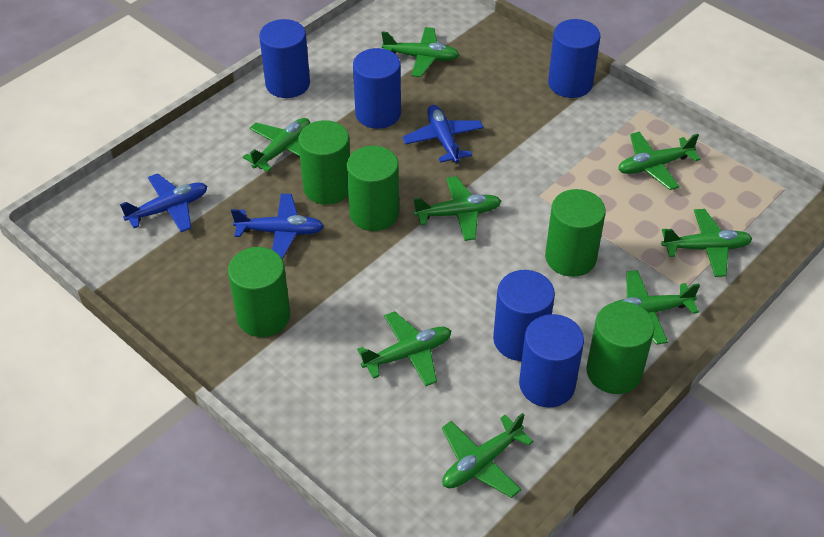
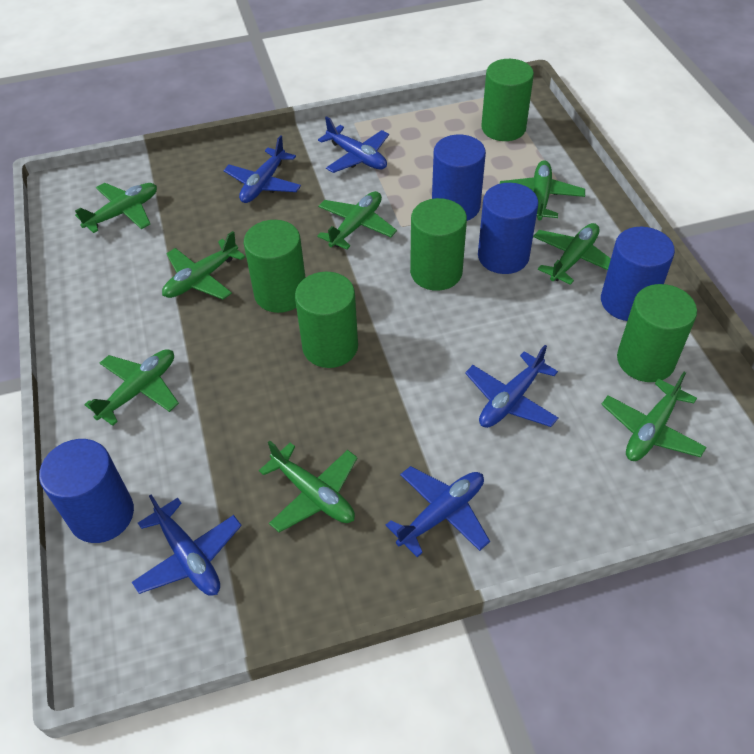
blue cylinder: [259,19,310,98] [353,48,401,129] [493,270,555,361] [519,314,584,407] [548,19,600,98] = 5 -> [39,439,134,543] [432,135,486,221] [478,183,539,274] [601,227,675,321] = 4
blue plane: [120,173,207,232] [231,194,324,260] [402,105,484,163] = 3 -> [132,495,242,595] [224,135,301,203] [318,116,389,173] [386,466,490,557] [465,345,558,428] = 5

